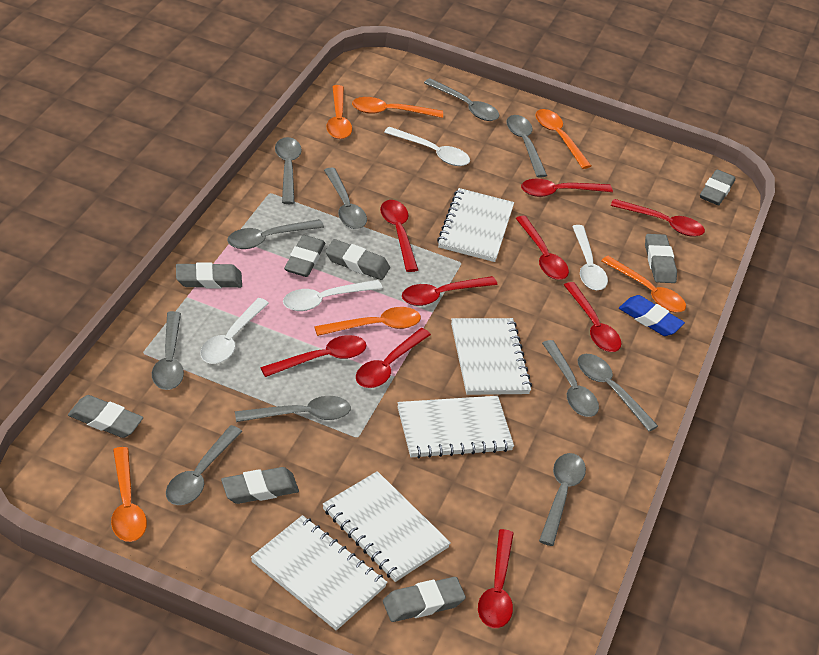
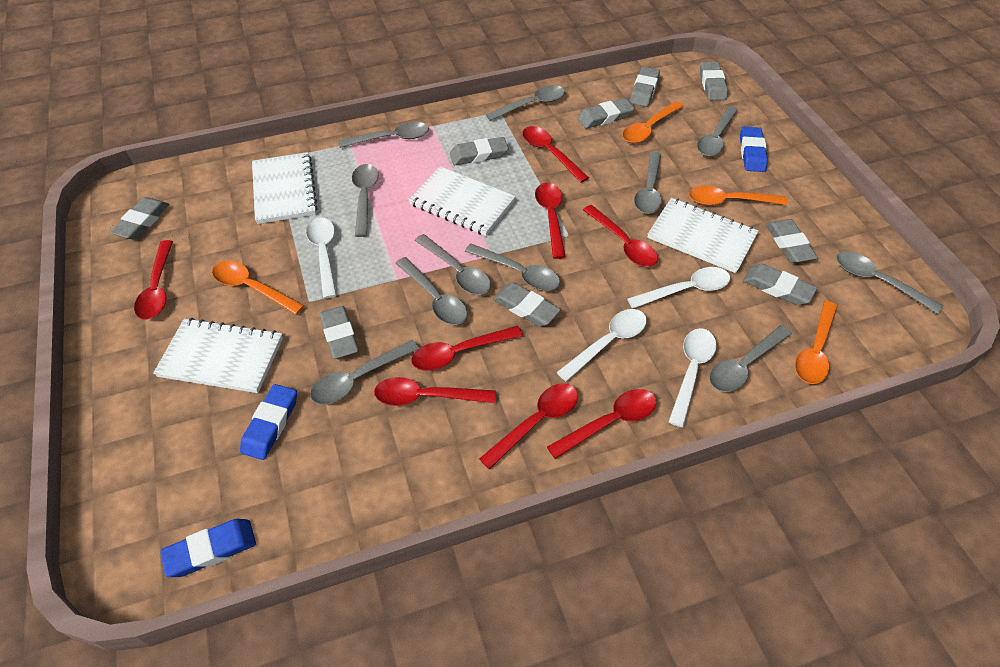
blue eraser: [619,295,685,336] = 1 -> [160,519,256,577] [240,384,297,460] [740,127,768,172] = 3
grey eraser: [68,395,143,438] [176,262,242,289] [221,467,299,504] [284,235,325,277] [325,239,390,280] [383,577,466,622] [645,234,677,283] [700,169,735,205] = 8 -> [110,197,169,240] [319,306,359,359] [450,137,509,165] [493,282,561,327] [578,98,634,129] [630,67,660,107] [700,62,728,100] [743,264,817,305] [766,219,818,263] = 9
orange spoon: [111,447,147,542] [314,307,421,336] [326,85,352,139] [352,97,443,118] [535,109,591,169] [601,256,686,312] = 6 -> [212,261,304,315] [622,101,683,143] [689,186,787,206] [795,301,838,384] = 4
red spoon: [260,335,367,377] [356,328,431,388] [380,200,418,272] [402,276,498,306] [478,529,514,628] [516,216,569,280] [521,179,613,197] [564,282,621,352] [611,199,705,237] = 9 -> [134,240,173,320] [374,377,496,406] [411,326,523,371] [479,383,578,470] [522,126,589,183] [535,183,566,259] [547,389,656,459] [583,205,658,267] = 8
white notebook: [251,515,388,631] [323,471,451,582] [398,396,514,458] [437,188,514,262] [451,318,532,395] = 5 -> [153,318,283,393] [252,152,318,224] [409,166,516,236] [647,198,759,273] = 4

